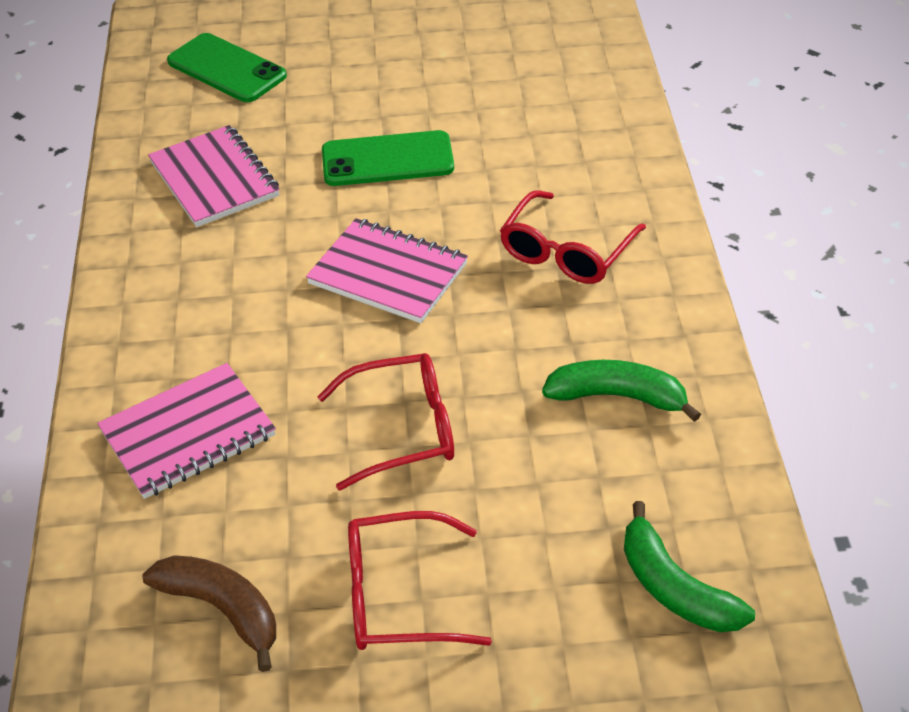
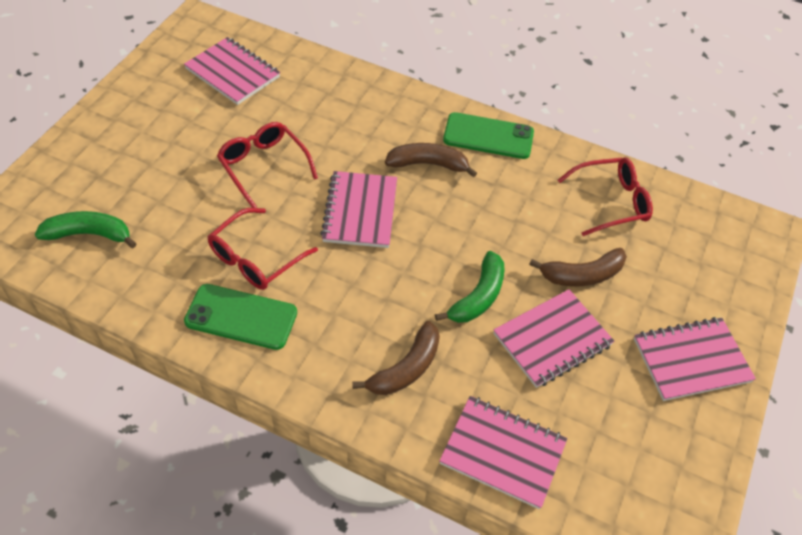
brown banana: [142,555,276,672] = 1 -> [352,321,440,395] [385,143,477,178] [529,248,627,287] = 3
pink notebook: [97,363,276,499] [148,125,279,227] [306,218,468,323] = 3 -> [184,37,280,105] [320,171,397,248] [439,396,567,509] [493,289,614,388] [634,317,756,401] = 5

